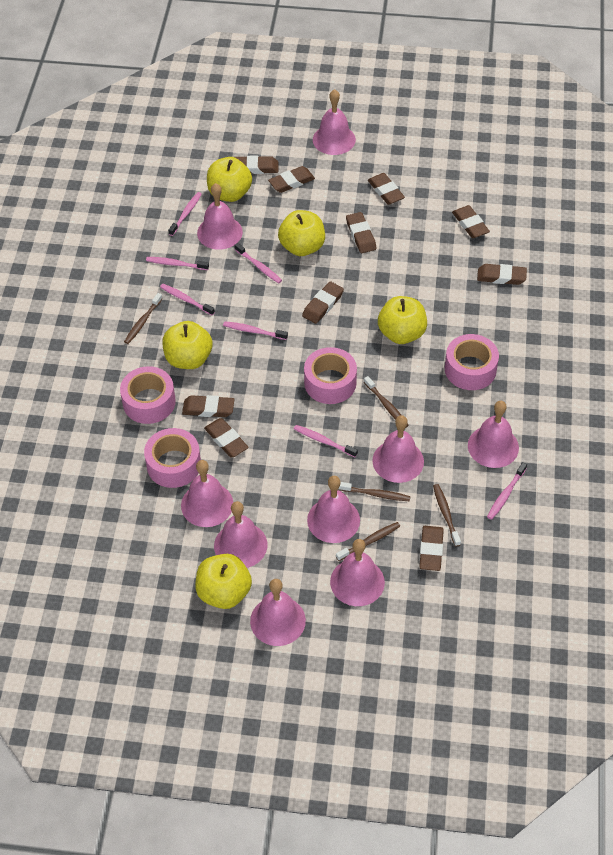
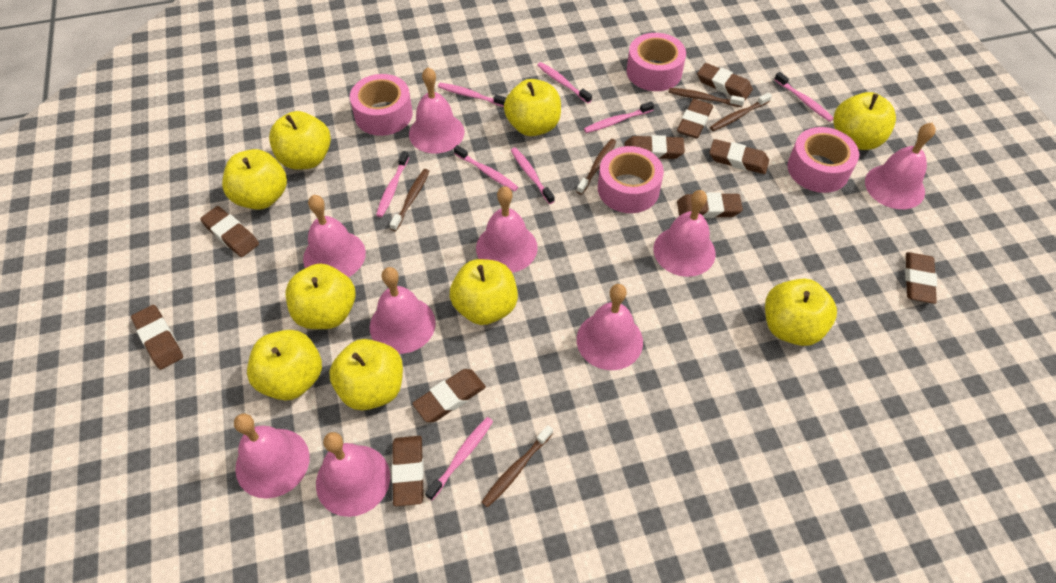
pink toothbrush: [146,257,209,270] [160,284,215,315] [168,192,202,236] [223,321,288,340] [234,243,282,283] [294,425,358,457] [487,462,527,520] = 7 -> [376,151,409,217] [425,417,493,500] [438,83,506,107] [454,145,518,191] [511,147,555,204] [537,62,592,103] [584,101,654,133] [774,72,833,122] = 8
yellow apple: [162,321,212,369] [195,554,252,609] [207,157,252,202] [278,210,325,256] [378,296,427,344] = 5 -> [222,149,287,210] [247,330,322,401] [269,111,331,170] [286,264,355,329] [329,339,403,410] [450,259,518,325] [504,79,561,136] [765,278,837,346] [833,92,896,150] = 9

